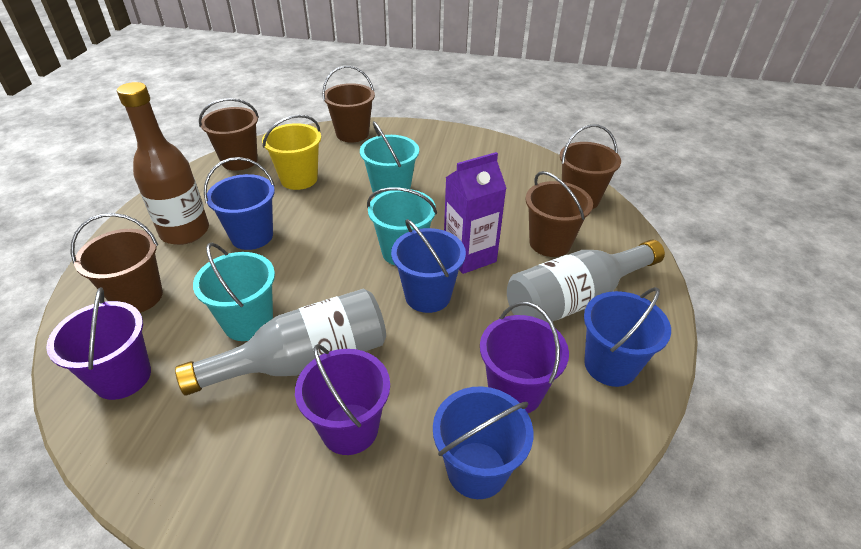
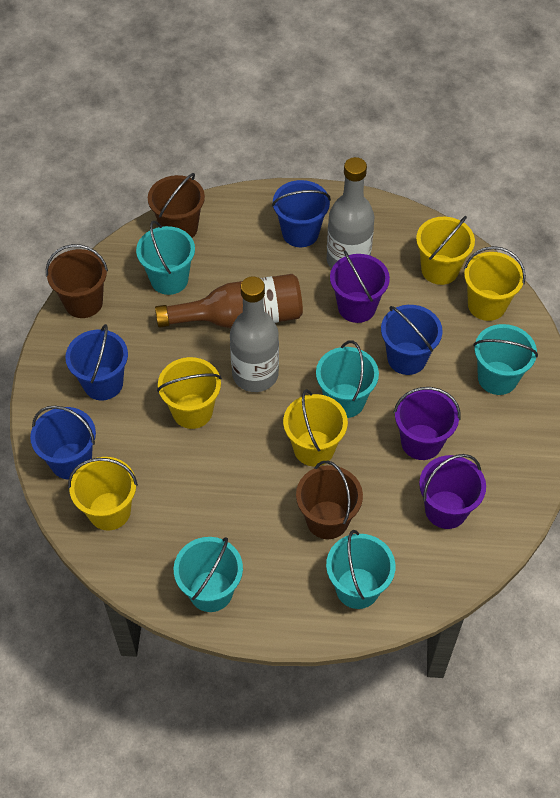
brown bucket: [71,213,163,313] [199,98,259,171] [322,66,375,143] [525,171,593,257] [560,124,621,209] = 5 -> [46,244,108,318] [148,173,205,238] [296,461,363,539] = 3
purple carton: [444,152,507,274] = 1 -> none = 0
turquoise bucket: [193,243,275,341] [360,121,419,197] [367,187,437,265] = 3 -> [136,221,195,295] [174,537,243,612] [316,341,379,418] [326,530,395,609] [473,324,538,395] = 5
yellow bucket: [262,115,321,190] = 1 -> [68,457,138,530] [157,357,222,429] [283,389,348,466] [416,216,475,285] [464,246,526,321] = 5

